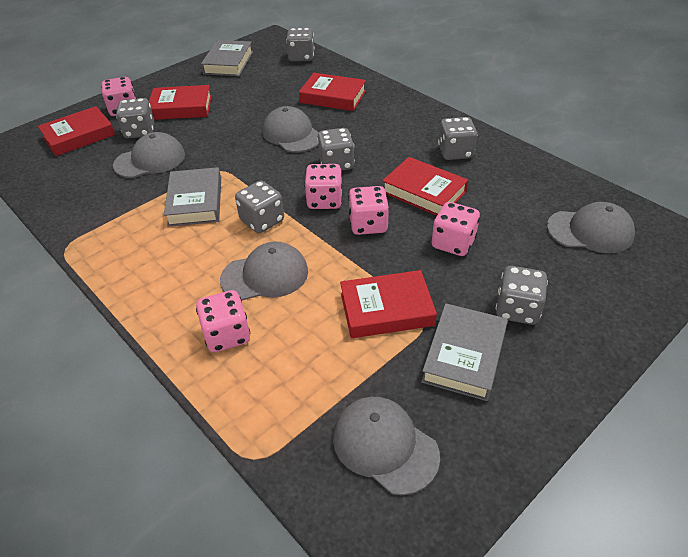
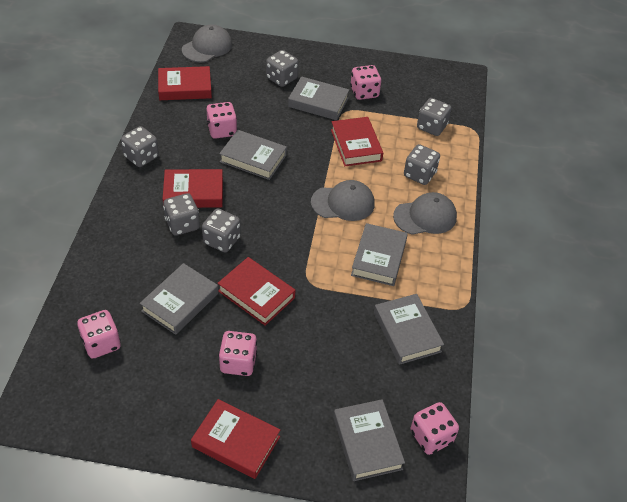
grey book: [164,167,221,227] [201,40,253,76] [421,303,508,401] = 3 -> [140,263,218,335] [219,130,287,180] [288,76,349,120] [333,399,405,481] [351,223,408,286] [374,294,444,365] = 6
grey cap: [113,132,185,178] [220,242,308,300] [263,106,319,152] [333,397,440,495] [547,202,635,253] = 5 -> [182,24,232,63] [311,180,375,221] [393,192,457,235] = 3

